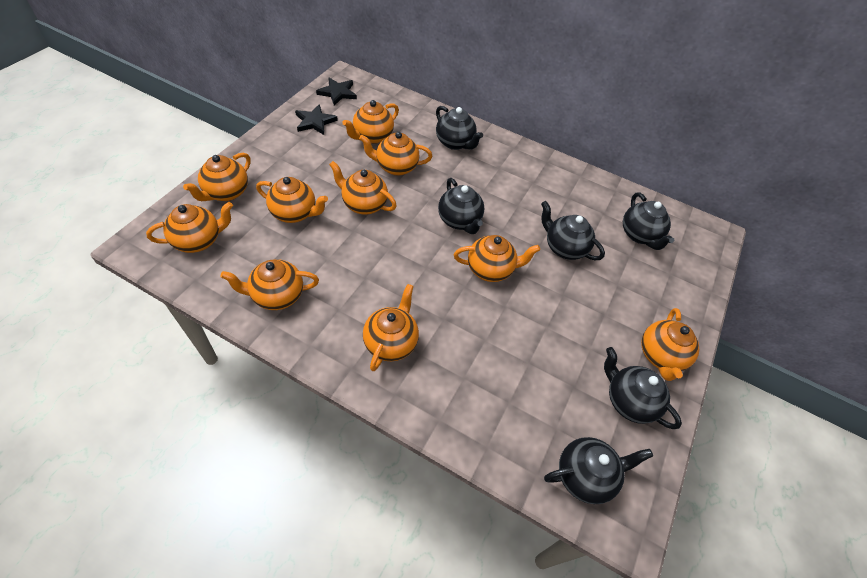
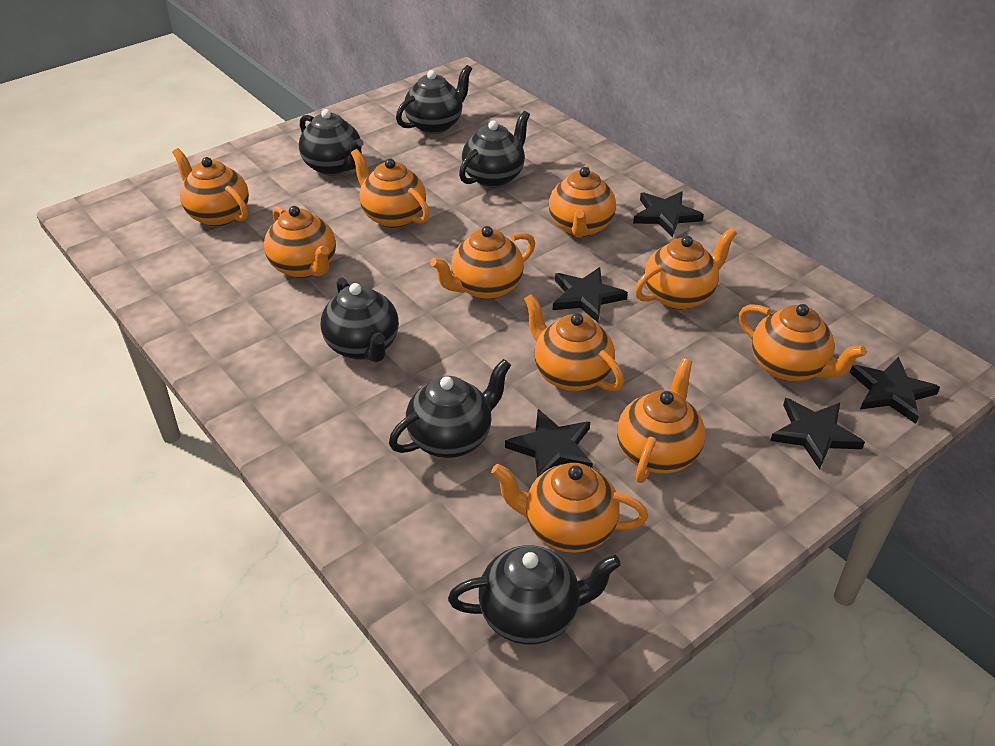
black star: [295,104,338,135] [316,78,357,106] = 2 -> [505,409,593,478] [553,267,628,322] [633,191,704,237] [770,398,865,470] [849,357,940,424] = 5

